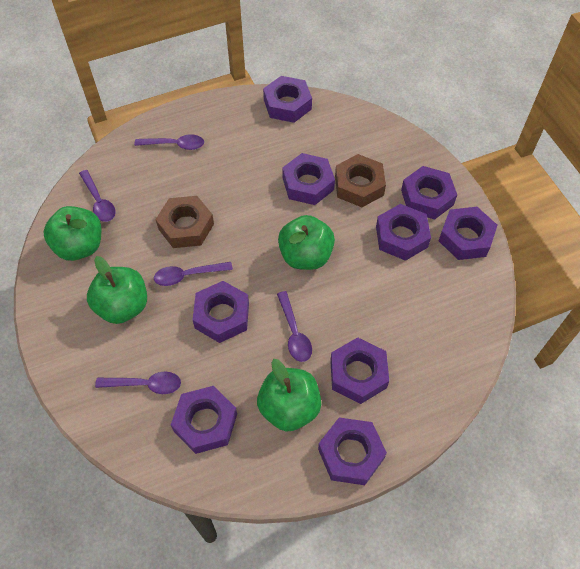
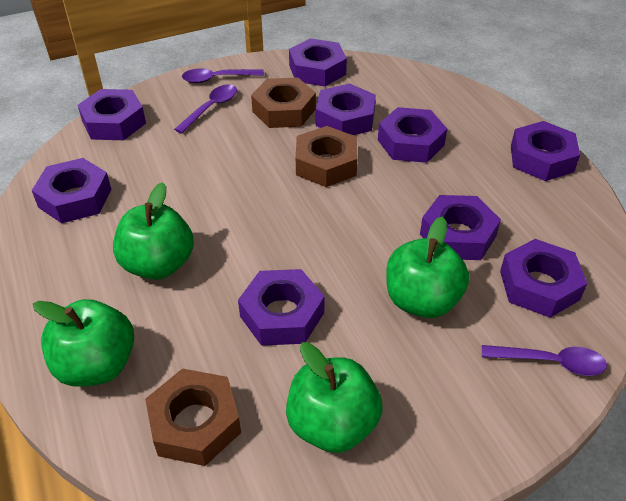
brown nut: [155,196,214,248] [335,154,386,207] = 2 -> [145,368,241,466] [251,78,316,128] [296,126,358,187] = 3
purple spoon: [79,170,116,222] [95,372,181,394] [134,134,204,150] [154,262,233,286] [277,291,312,362] = 5 -> [174,84,237,134] [182,68,264,83] [482,345,607,376] = 3

